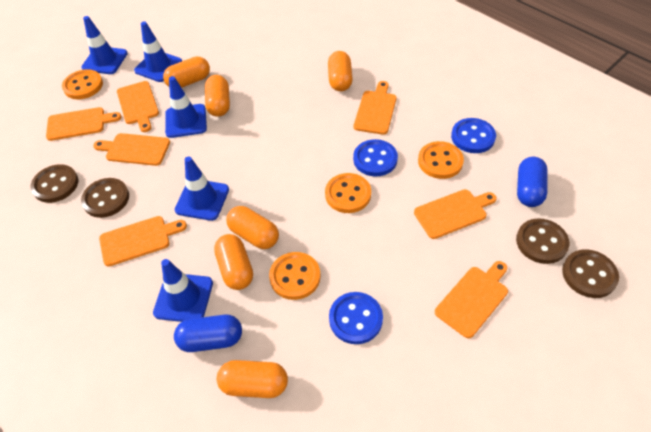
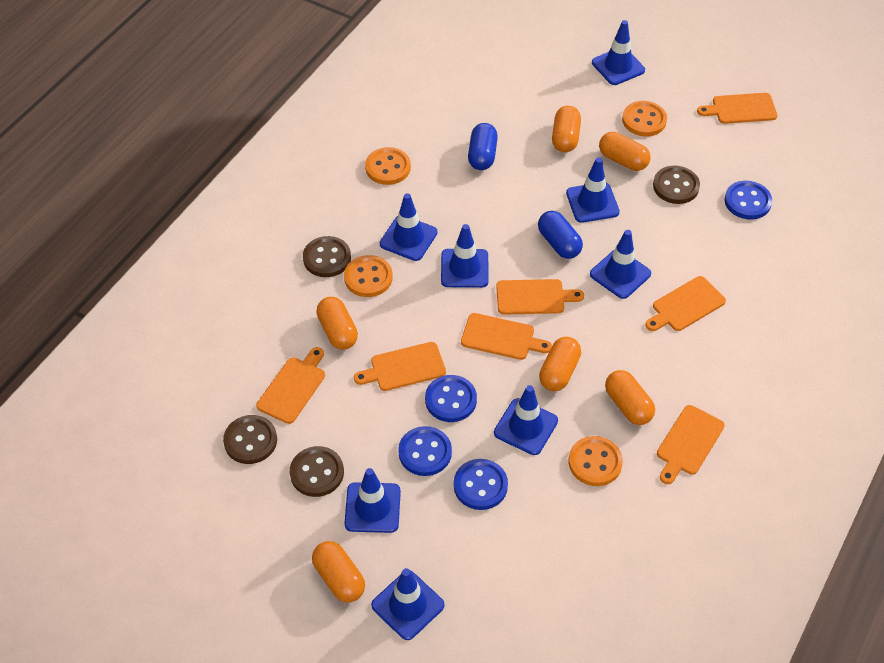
blue button: [329,292,383,344] [353,139,398,177] [451,118,496,153] = 3 -> [398,426,452,476] [425,375,477,422] [454,459,508,510] [724,181,772,220] = 4
blue traffic cone: [81,16,128,74] [134,21,182,82] [153,259,213,322] [165,76,207,138] [175,156,229,221] = 5 -> [345,468,401,533] [371,568,445,640] [380,193,437,261] [441,224,489,288] [494,385,558,455] [566,158,620,223] [590,230,651,299] [592,20,645,85] = 8

